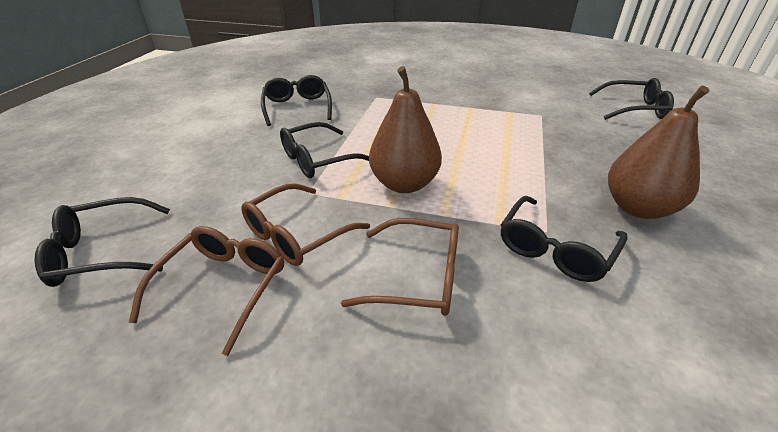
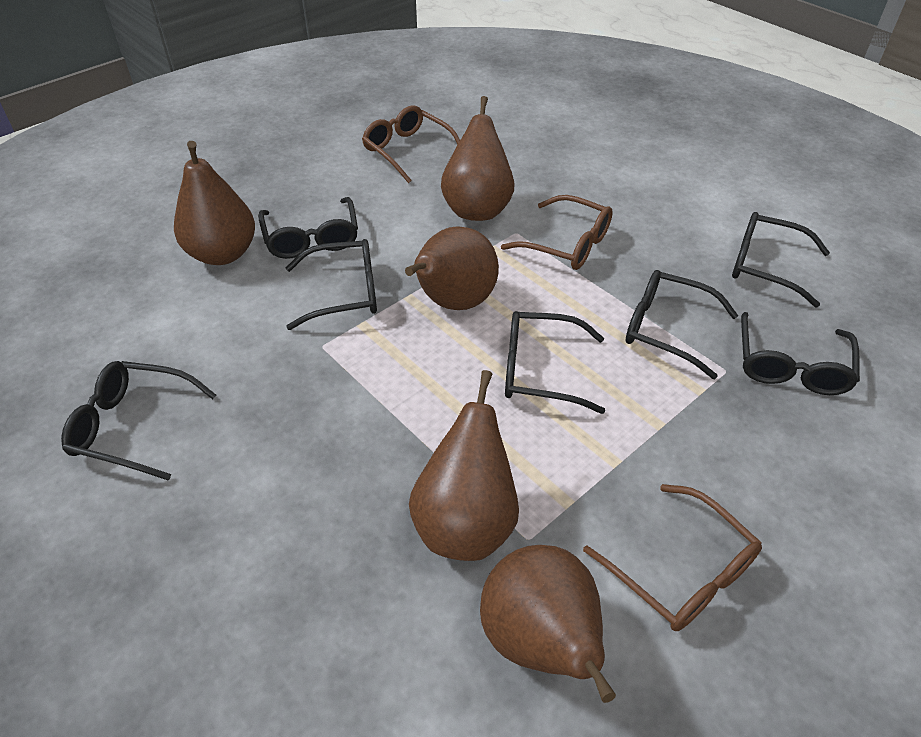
black glasses: [34,197,170,287] [261,75,332,126] [280,122,369,178] [501,196,628,282] [589,78,674,120] = 5 -> [61,361,216,481] [258,197,358,259] [286,239,377,330] [505,311,605,414] [626,270,738,379] [732,212,830,307] [741,312,860,395] = 7
brown pear: [369,66,442,193] [608,86,709,219] = 2 -> [174,141,255,265] [405,226,499,310] [409,370,519,561] [441,96,514,221] [480,545,616,703] = 5

